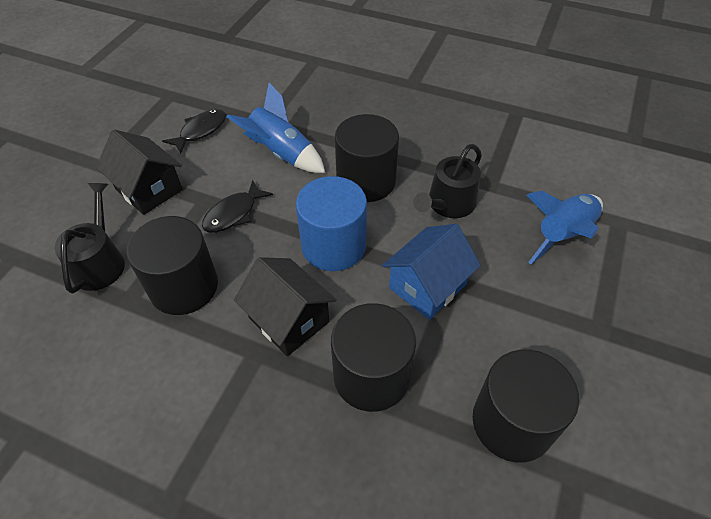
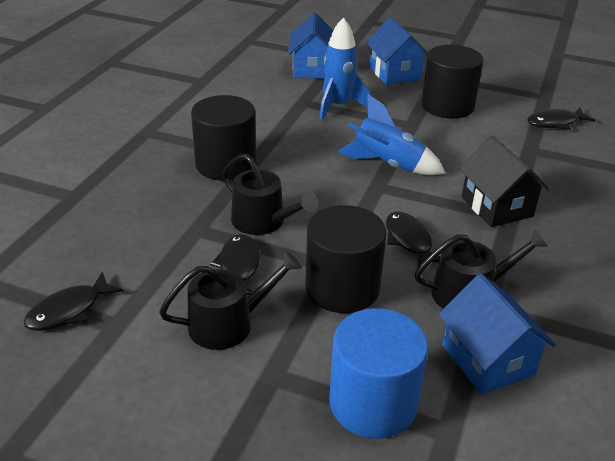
black cylinder: [126,216,218,315] [331,303,416,412] [335,114,399,202] [472,349,579,463] = 4 -> [191,95,256,181] [305,205,387,313] [421,45,484,119] = 3
black fish: [162,109,226,154] [202,180,273,233] = 2 -> [23,272,124,331] [210,234,260,295] [386,211,440,269] [527,107,596,130] = 4
black house: [96,130,183,215] [234,257,336,356] = 2 -> [459,136,550,227] = 1
black watering can: [55,183,125,294] [413,144,482,218] = 2 -> [159,251,302,350] [222,154,318,235] [415,229,548,309] = 3
blue house: [382,224,481,320] = 1 -> [288,13,333,79] [366,17,428,85] [438,274,556,395] = 3

